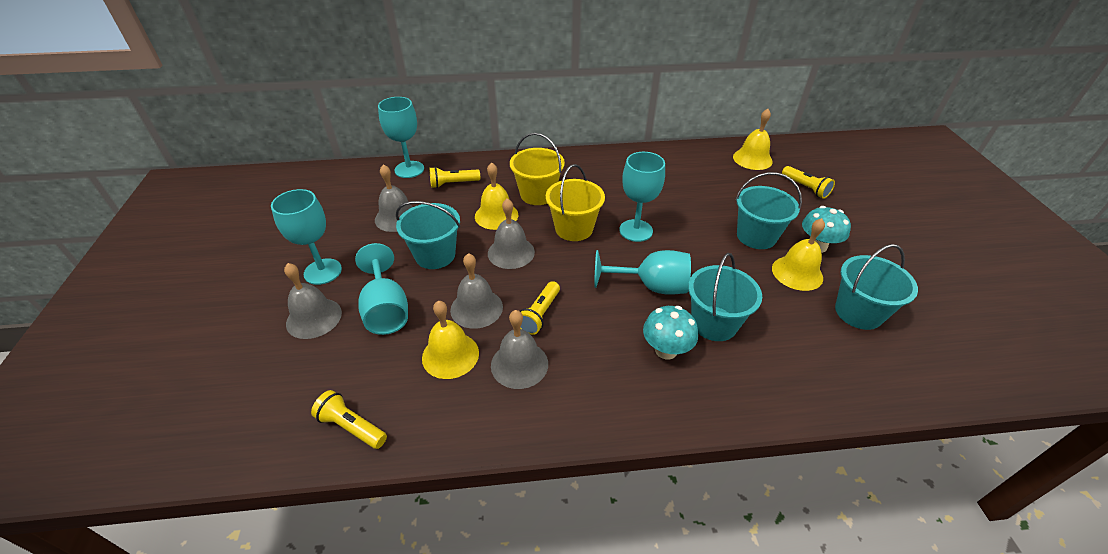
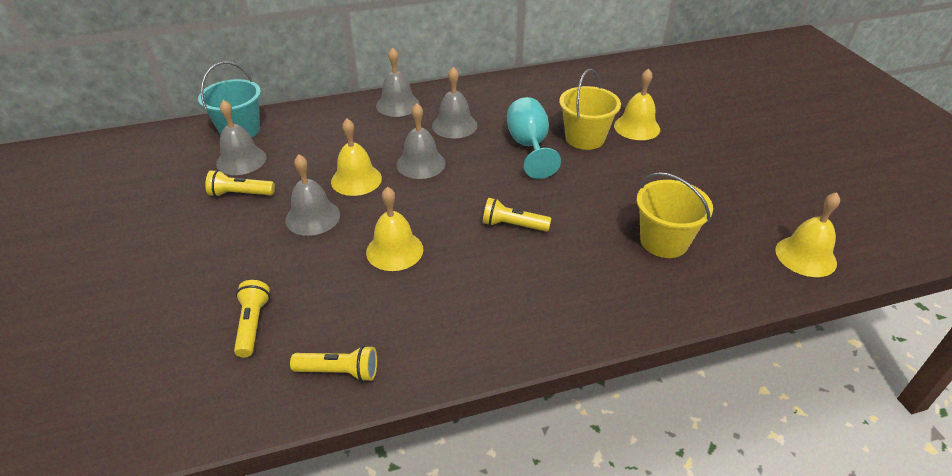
turquoise bucket: [396,201,460,269] [688,253,762,341] [735,172,802,249] [835,244,918,330] = 4 -> [198,62,261,138] = 1
turquoise goblet: [271,189,342,285] [355,243,408,335] [378,97,424,178] [594,250,691,295] [619,152,665,242] = 5 -> [507,97,561,179] = 1
turquoise mushroom: [643,306,698,360] [802,206,851,253] = 2 -> none = 0

